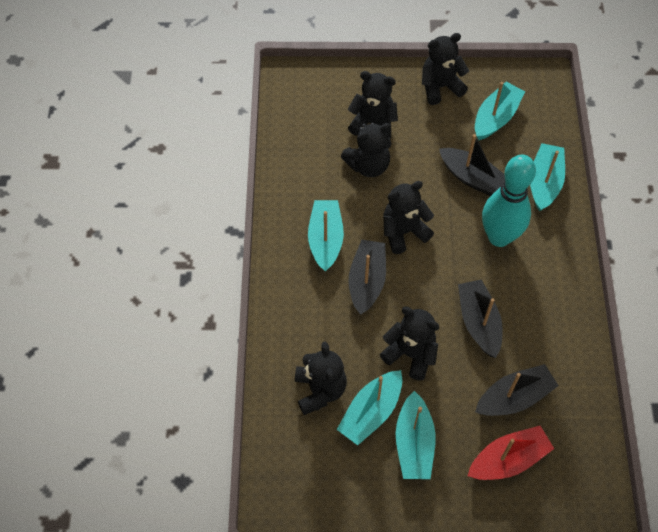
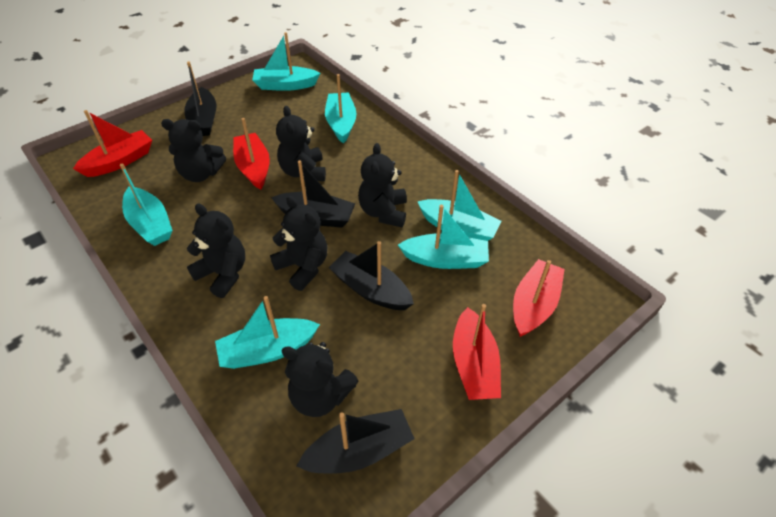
red boat: [468,426,554,480] = 1 -> [73,110,152,177] [233,118,270,190] [453,304,501,400] [513,259,565,337] = 4
turquoise boat: [308,200,344,272] [337,370,402,445] [396,391,436,479] [475,82,525,140] [530,143,565,211] = 5 -> [120,163,173,246] [215,296,320,369] [252,32,320,91] [325,74,356,143] [398,205,489,269] [417,170,501,241] = 6
turquoise bowling pin: [482,155,536,247] = 1 -> none = 0

